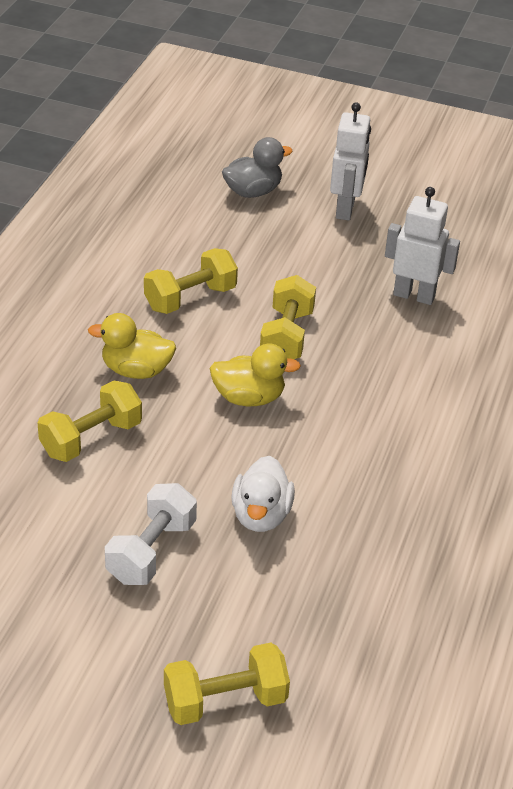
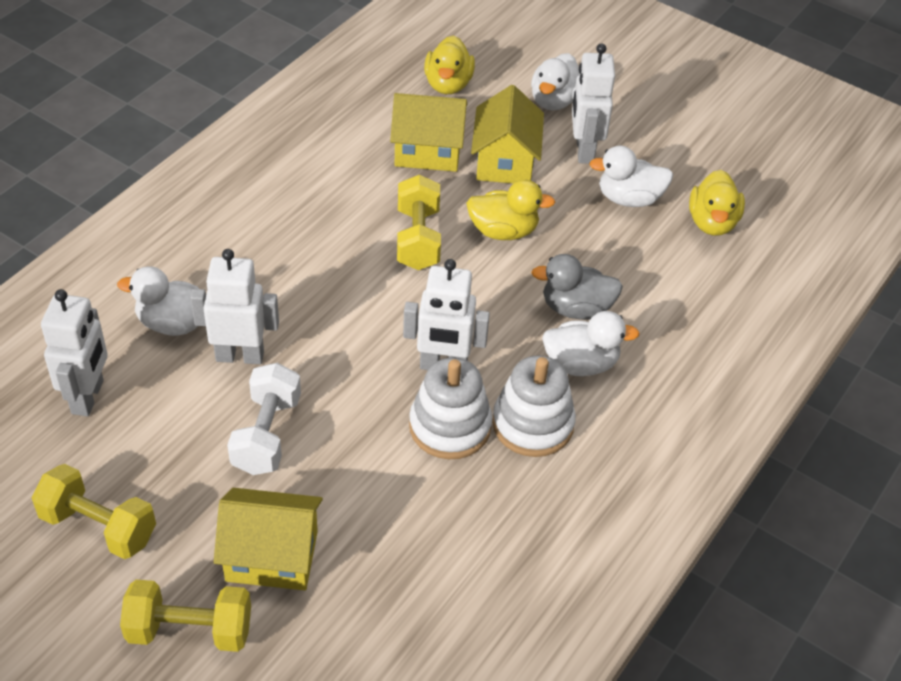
white duck: [231,456,295,532] = 1 -> [117,266,199,336] [531,53,580,111] [542,311,640,376] [589,146,673,207] = 4
white robot: [330,102,371,220] [385,187,460,305] = 2 -> [41,289,108,416] [191,249,279,364] [403,259,490,370] [572,43,615,164] = 4
white stacking toy: none = 0 -> [409,358,492,459] [492,355,576,457] = 2
yellow duck: [88,313,176,379] [209,343,301,406] = 2 -> [424,35,475,94] [466,180,555,240] [689,170,745,236] = 3
yellow dumbbell: [38,381,142,462] [144,248,238,314] [164,642,290,725] [260,275,316,359] = 4 -> [32,464,156,559] [120,580,251,652] [397,175,441,270] = 3
yellow house: none = 0 -> [214,488,323,590] [390,93,467,172] [471,85,544,184] = 3

